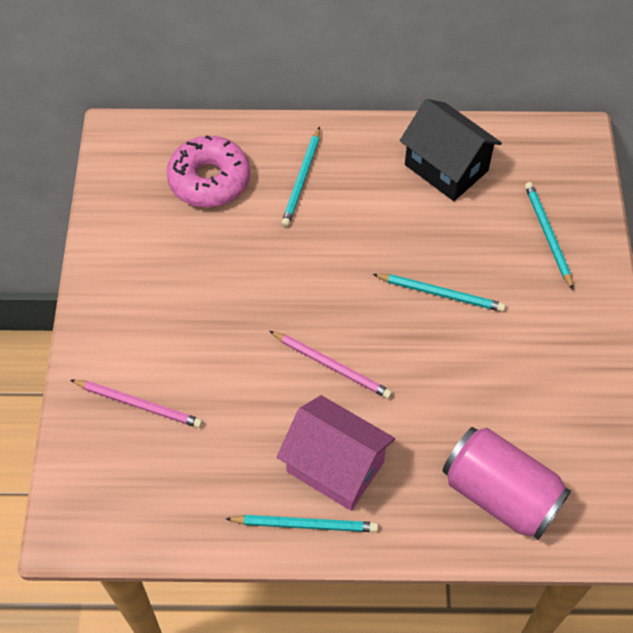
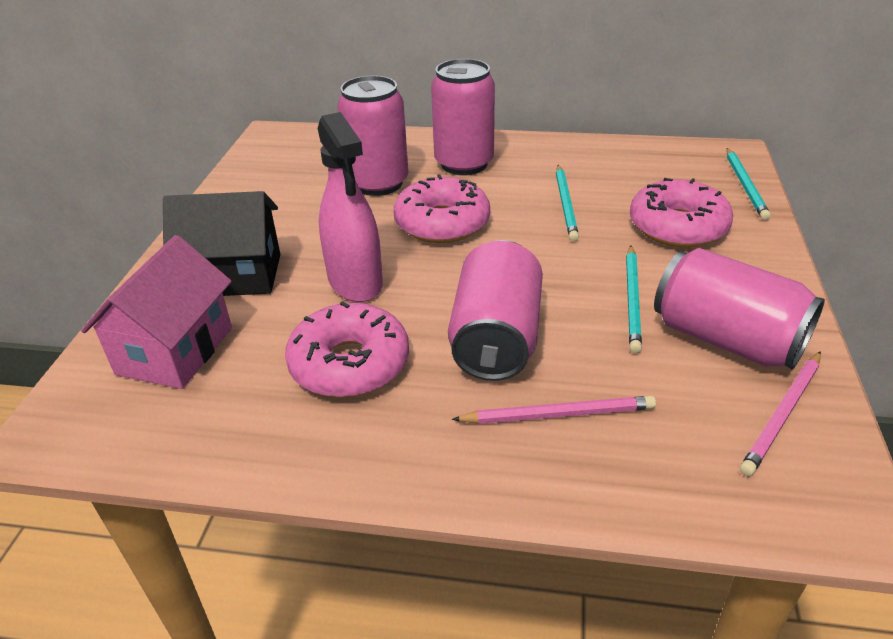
pink can: [443,427,571,540] = 1 -> [337,76,409,196] [431,59,495,175] [448,240,543,381] [654,248,825,369] = 4
pink donut: [167,135,250,208] = 1 -> [285,301,409,398] [394,174,490,243] [630,178,733,248] = 3
pink spray bottle: none = 0 -> [317,112,383,302] = 1
turquoise pencil: [226,515,378,532] [281,127,320,227] [373,274,506,312] [525,182,573,290] = 4 -> [556,165,579,241] [626,245,642,353] [726,148,771,220] = 3

